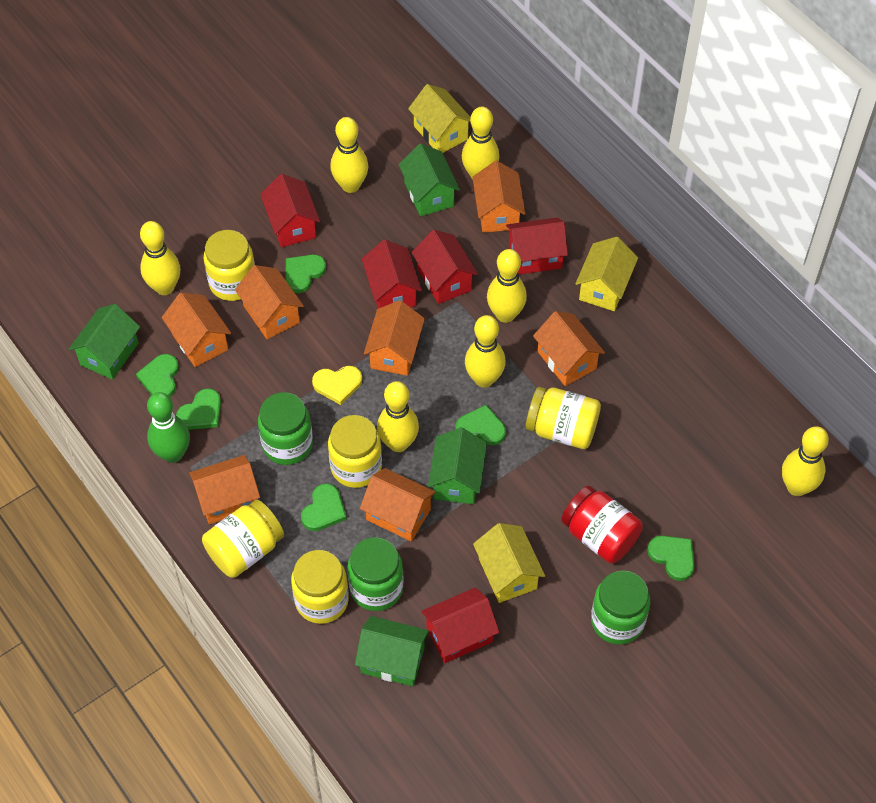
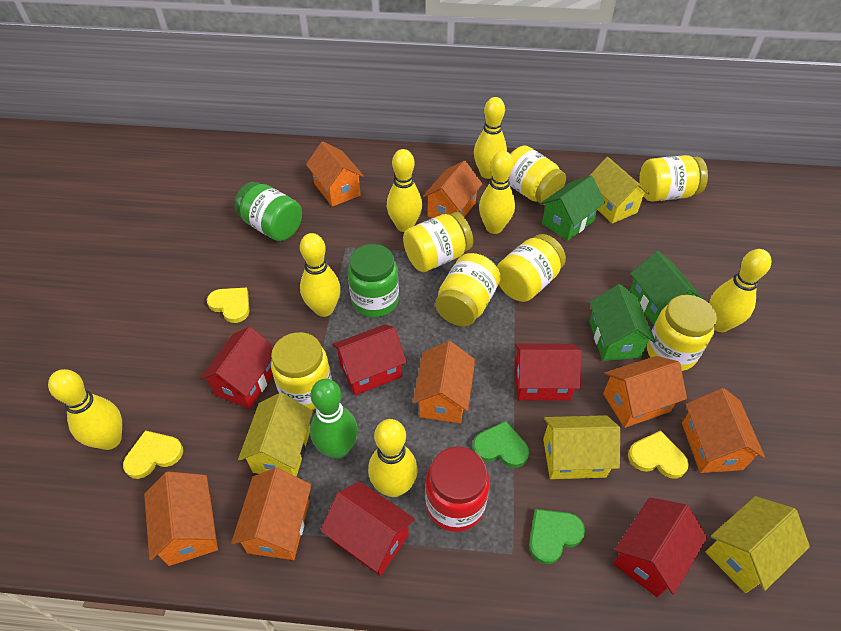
green heart: [136,354,179,397] [176,388,221,430] [285,254,326,293] [301,483,347,531] [456,405,506,445] [647,536,694,581] = 6 -> [472,421,529,468] [529,509,585,564] = 2
green house: [69,304,140,380] [355,616,429,686] [398,144,460,216] [428,427,487,504] = 4 -> [540,176,605,241] [589,284,656,361] [630,251,703,325] = 3
green jar: [258,392,313,465] [347,537,404,611] [591,570,650,645] = 3 -> [234,182,302,241] [348,244,399,317] = 2
yellow heart: [312,366,362,405] = 1 -> [123,430,183,479] [207,288,250,323] [628,430,689,479] = 3
yellow house: [408,84,471,153] [473,523,545,603] [575,237,638,311] = 3 -> [238,393,313,477] [543,415,620,479] [590,157,650,224] [706,496,810,593] = 4
yellow jar: [202,500,284,578] [204,230,255,301] [291,550,349,624] [328,415,382,488] [526,387,601,449] = 5 -> [271,332,332,410] [403,212,473,272] [435,253,501,327] [497,234,566,302] [509,146,566,205] [639,155,708,202] [647,295,717,371] = 7

